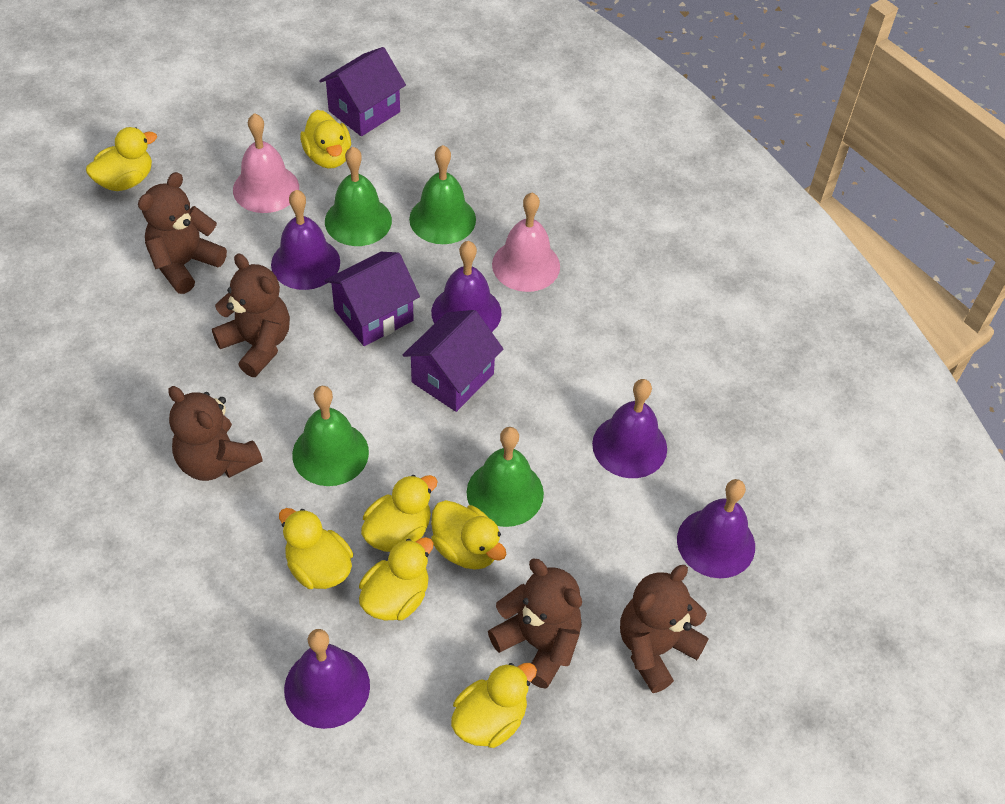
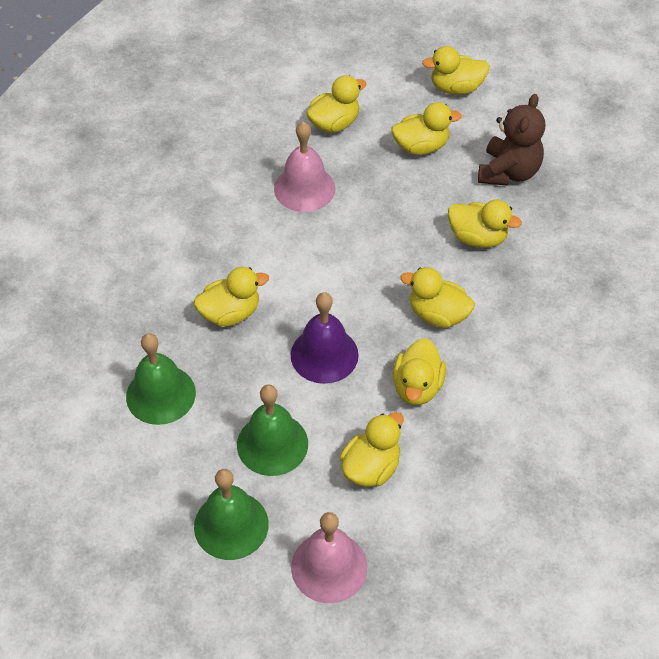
brown teddy bear: [138,172,227,294] [168,386,263,481] [212,253,290,377] [488,558,582,689] [620,565,709,693] = 5 -> [478,94,545,186] = 1
green bell: [292,386,369,486] [325,147,392,246] [409,145,476,244] [467,427,544,527] = 4 -> [126,333,196,425] [194,469,269,560] [237,385,308,476] = 3
purple bell: [271,190,340,290] [284,629,370,729] [431,241,502,332] [592,379,667,478] [677,479,755,578] = 5 -> [291,292,359,384] = 1
purple house: [319,47,406,136] [324,252,420,346] [403,310,503,412] = 3 -> none = 0
yellow duck: [86,127,157,191] [279,508,353,589] [300,110,351,169] [359,537,433,621] [361,475,438,552] [431,500,506,570] [451,663,537,748] = 7 -> [194,267,269,327] [306,75,367,133] [340,412,404,487] [391,102,462,155] [393,338,446,405] [400,267,475,328] [422,46,490,95] [448,200,522,248] = 8

